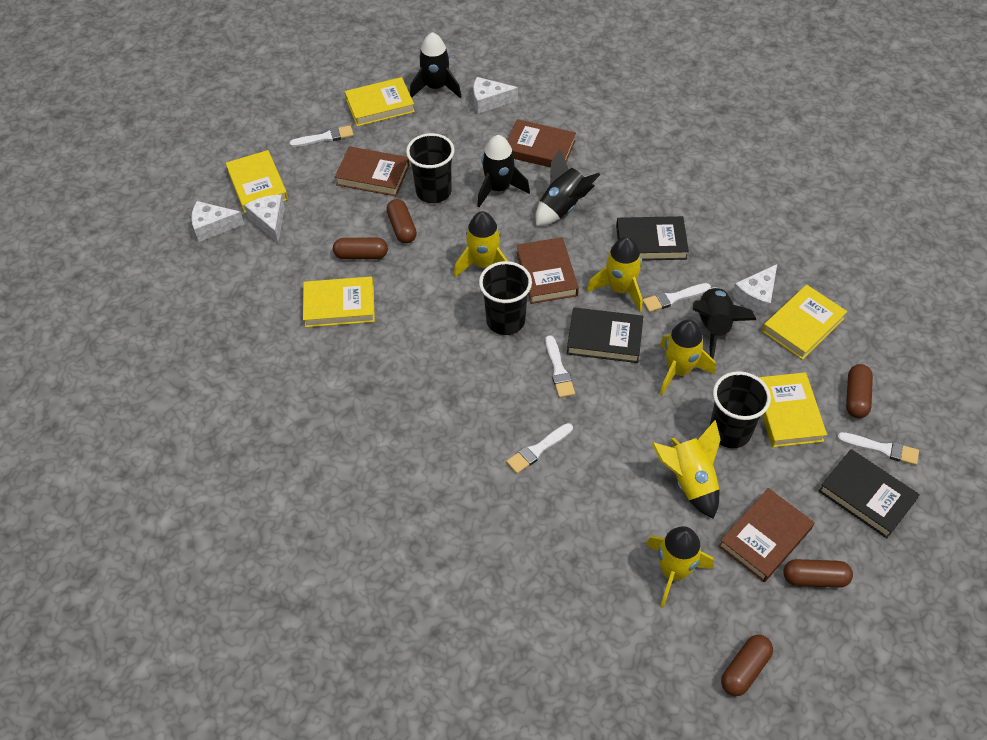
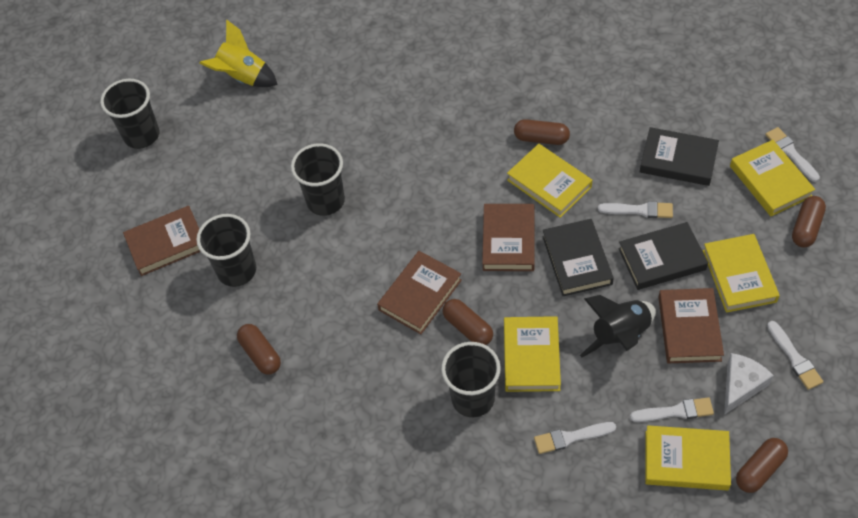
black cup: [406,133,454,203] [479,261,532,335] [710,371,771,448] = 3 -> [100,79,160,149] [196,214,256,287] [291,143,345,216] [441,342,501,417] = 4
black rocket: [410,32,462,98] [477,135,530,207] [535,149,601,226] [693,287,756,359] = 4 -> [580,295,656,357] = 1
white cheese: [191,201,244,242] [244,195,285,243] [473,77,518,114] [732,264,777,315] = 4 -> [724,353,774,415] = 1
yellow rocket: [454,211,508,277] [587,237,642,312] [646,526,714,608] [652,420,721,519] [660,320,715,396] = 5 -> [199,19,278,87] = 1

